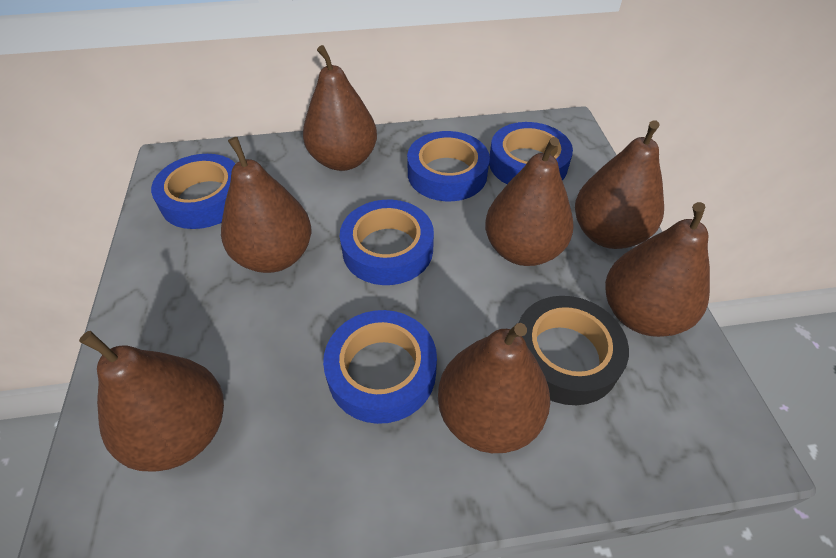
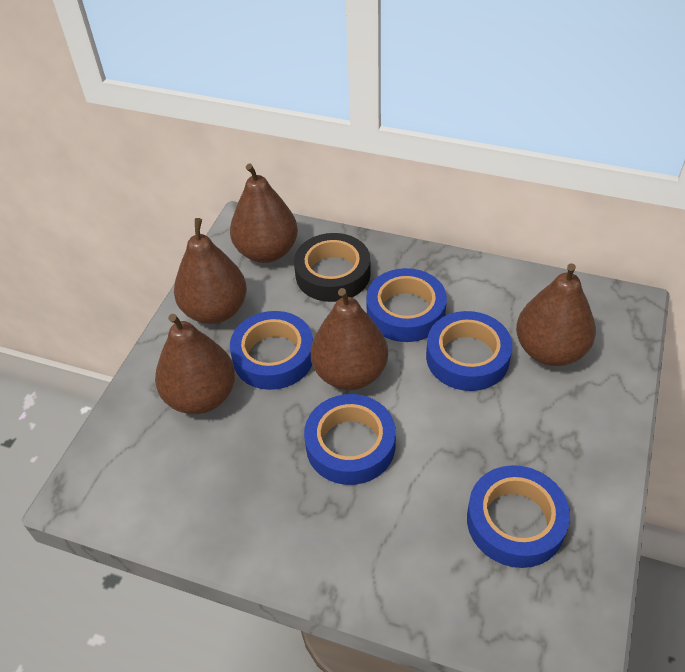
brown pear: [79,331,224,472] [221,137,311,273] [303,45,377,171] [438,323,550,453] [485,137,574,266] [575,120,664,249] [605,202,710,337] = 7 -> [155,314,235,414] [174,218,247,324] [230,163,298,263] [311,288,388,390] [516,263,596,366] = 5

